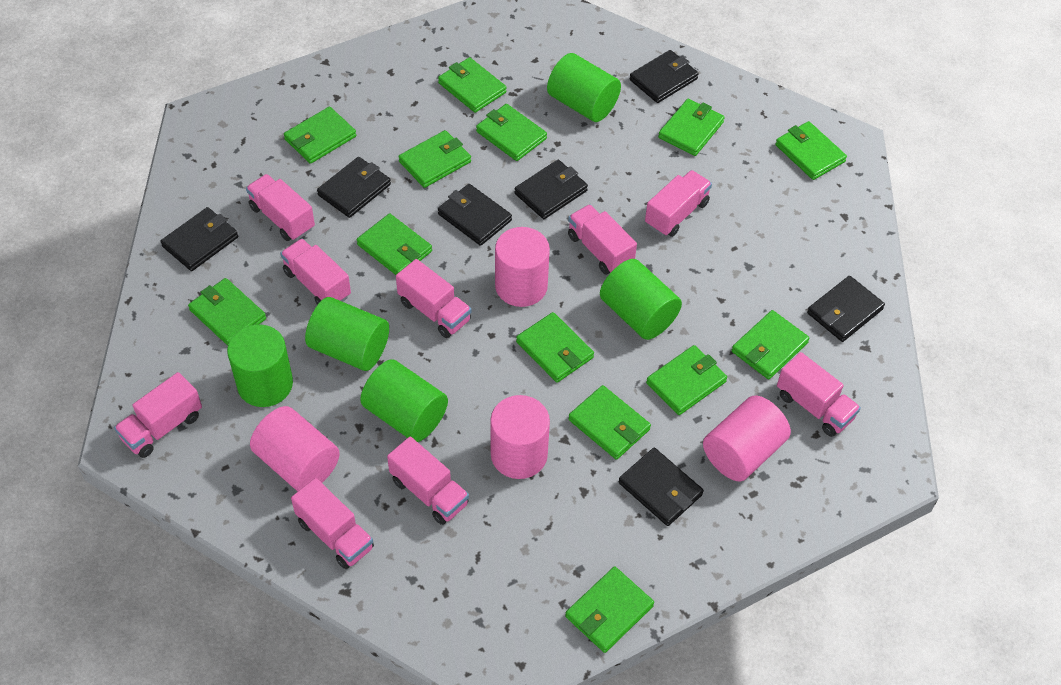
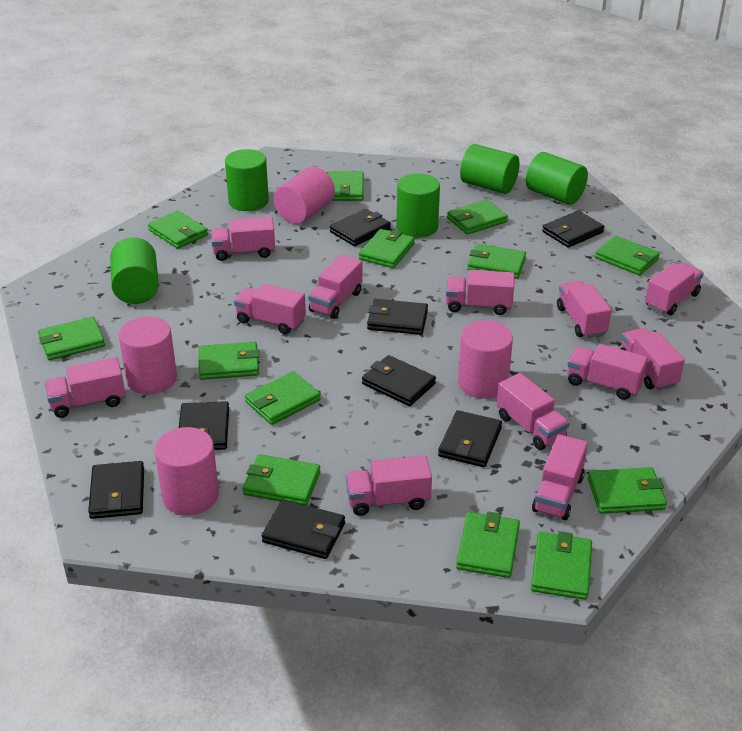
black wallet: [161,207,238,271] [317,157,391,218] [438,184,512,246] [514,160,588,219] [619,448,704,526] [629,50,699,103] [807,276,885,342] = 7 -> [88,461,144,519] [179,401,229,450] [262,500,345,559] [330,209,391,246] [362,355,436,406] [367,299,428,335] [438,410,502,467] [542,211,605,248] = 8
pink truck: [114,372,202,458] [246,174,315,241] [280,239,351,305] [291,478,374,569] [387,436,469,525] [396,259,471,338] [568,204,637,275] [645,170,712,237] [777,352,861,437] = 9 -> [45,357,126,418] [211,217,275,261] [234,283,306,334] [308,255,362,319] [346,455,432,516] [446,270,515,315] [497,373,570,450] [532,434,588,520] [557,281,611,338] [567,344,648,400] [620,328,685,390] [645,263,704,315] = 12

